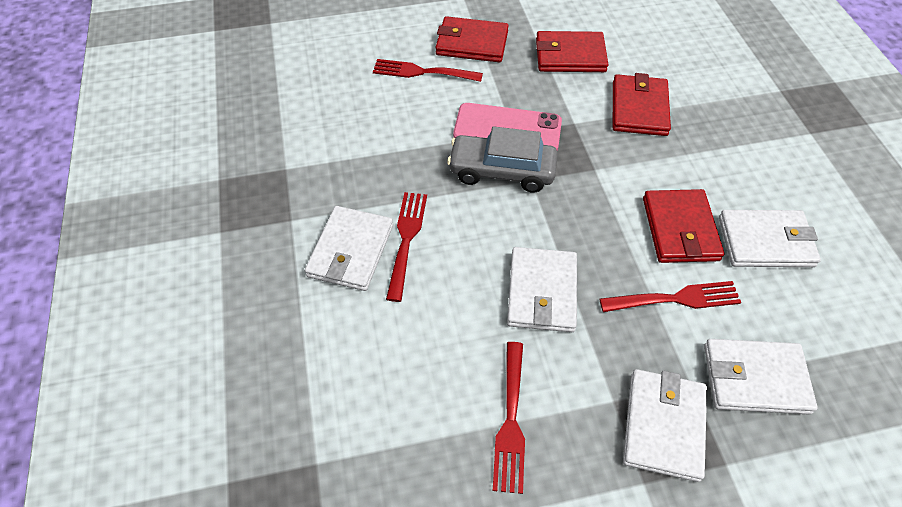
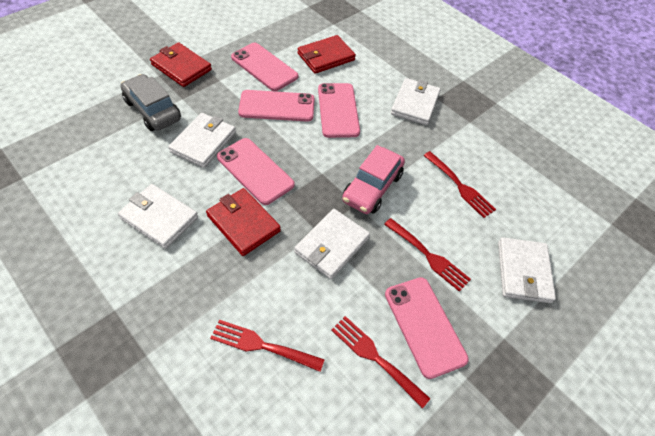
pink car: none = 0 -> [342,145,405,214] = 1
pink phone: [453,103,562,150] = 1 -> [217,138,295,205] [231,43,298,91] [238,90,315,122] [318,83,360,138] [385,277,469,379] = 5
red wallet: [435,16,509,62] [536,31,609,72] [613,73,671,136] [643,189,724,263] = 4 -> [150,42,212,87] [206,188,281,256] [298,35,356,74] = 3

